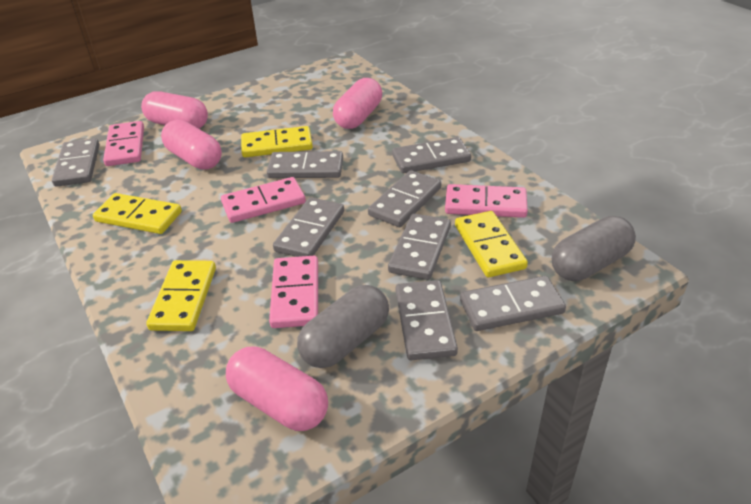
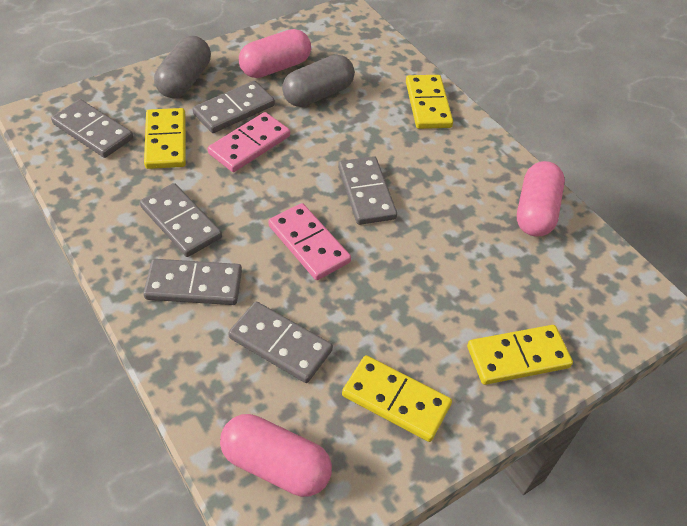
grey domino: [52,138,99,187] [267,151,343,178] [273,197,344,257] [368,170,441,227] [388,214,451,280] [392,137,471,173] [395,280,458,360] [460,276,566,331] = 8 -> [51,99,133,158] [140,183,222,257] [143,259,242,305] [193,81,275,133] [228,301,333,383] [338,156,397,225] = 6
pink capsule: [141,91,208,129] [161,120,222,170] [226,347,328,431] [333,78,382,129] = 4 -> [220,414,332,497] [239,29,311,78] [517,161,565,237] = 3
pink domino: [103,121,144,166] [221,177,306,223] [269,256,318,328] [445,184,528,218] = 4 -> [208,112,290,172] [268,203,351,280] = 2

